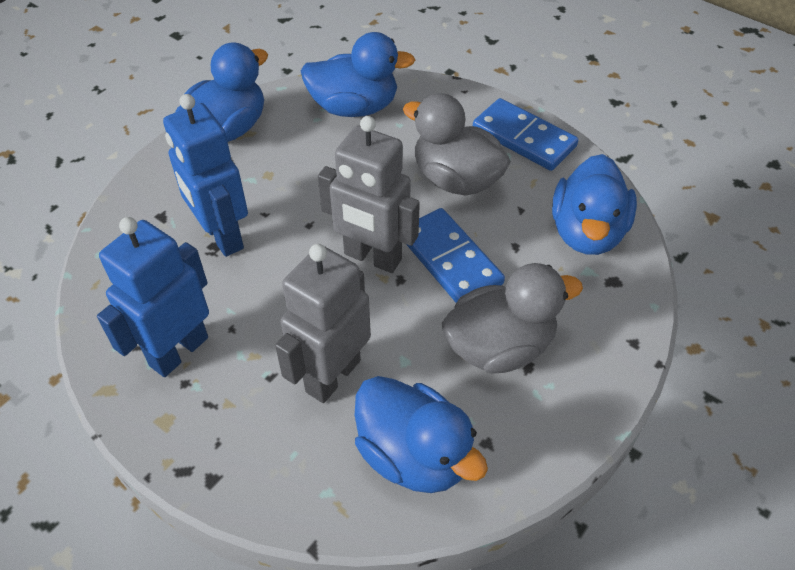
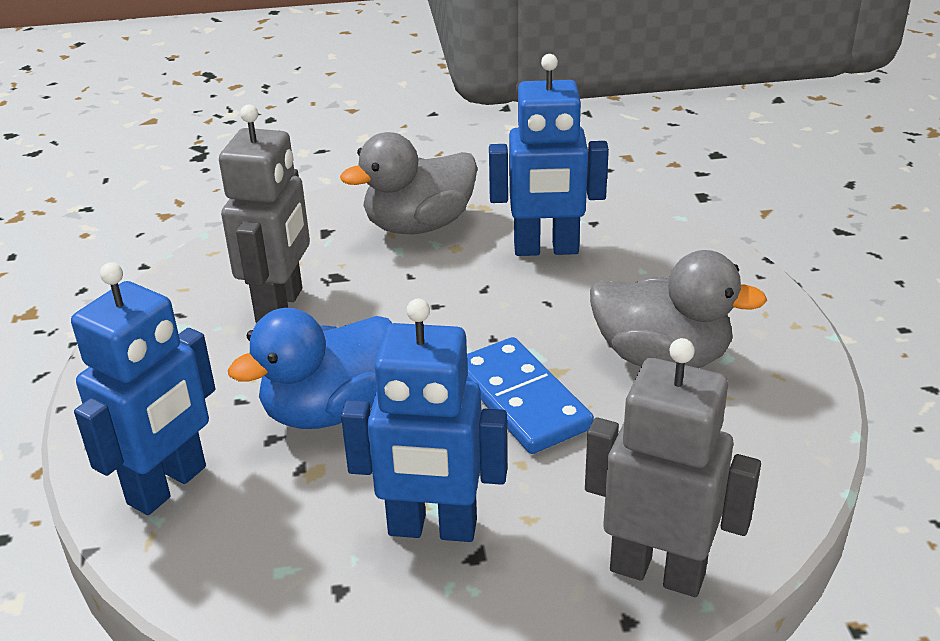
blue domino: [406,208,505,303] [473,98,579,171] = 2 -> [466,337,594,454] = 1
blue duck: [176,42,268,142] [301,32,415,117] [355,376,488,493] [552,154,637,255] = 4 -> [228,308,392,429] = 1
blue robot: [97,217,209,377] [163,94,248,257] = 2 -> [71,263,215,515] [341,299,507,542] [489,54,609,256] = 3

